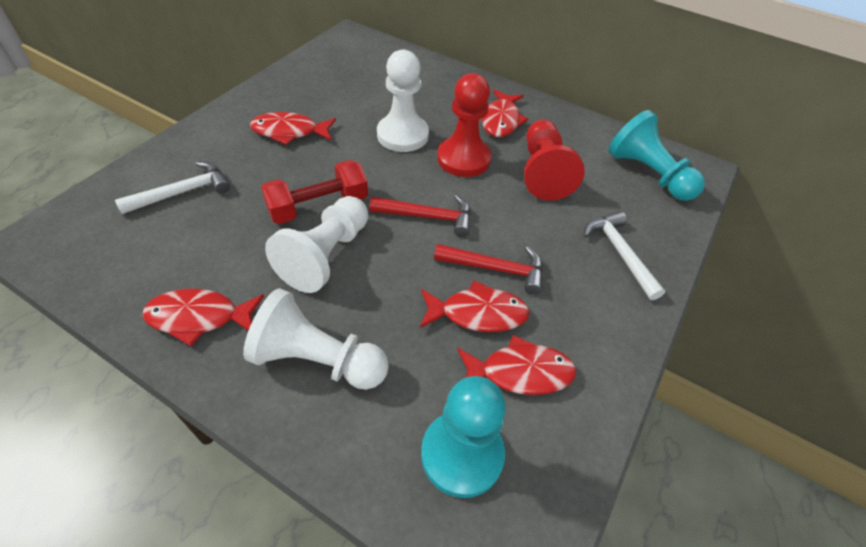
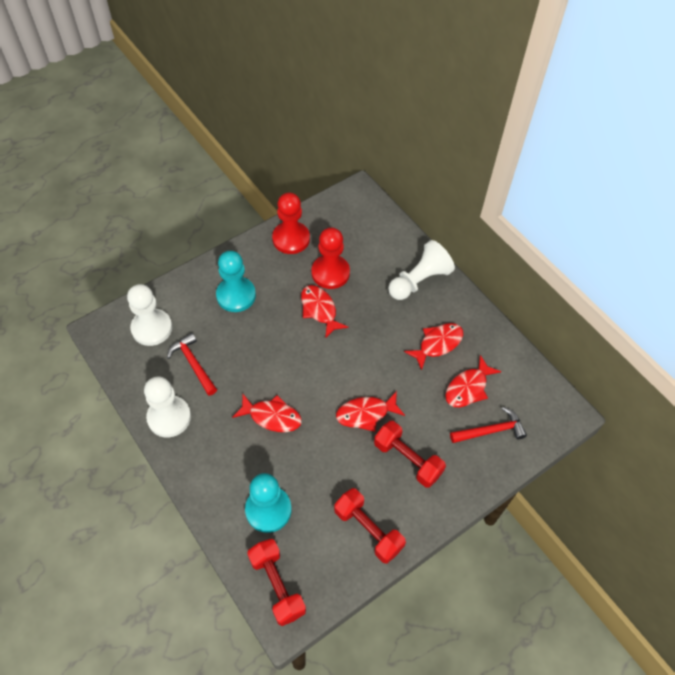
red dumbbell: [261,160,368,224] = 1 -> [247,539,306,626] [334,488,406,564] [374,421,446,488] = 3
white hammer: [115,162,230,214] [584,211,665,300] = 2 -> none = 0

